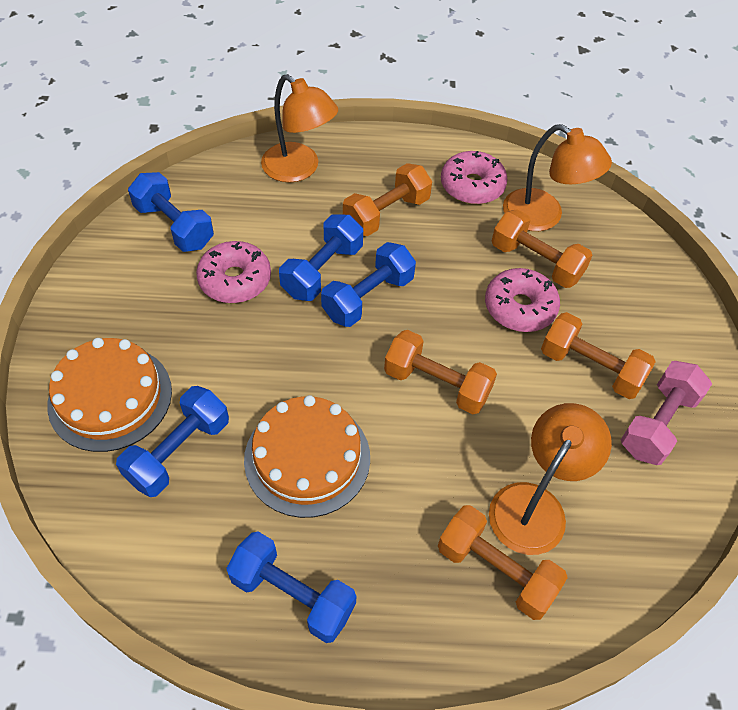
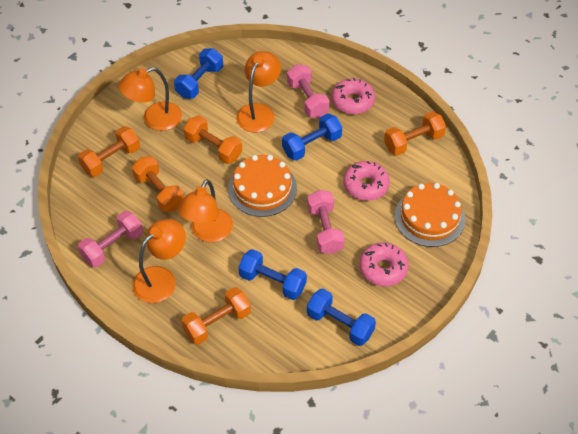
blue dumbbell: [116,386,229,497] [128,172,214,252] [226,532,357,643] [279,214,363,301] [321,242,416,327] = 5 -> [174,48,223,99] [239,249,307,300] [282,113,342,161] [307,289,376,346] = 4
orange lamp: [261,74,338,182] [489,403,612,555] [503,124,612,231] = 3 -> [118,67,182,131] [132,219,186,303] [178,179,233,242] [236,51,281,132] = 4
pink dumbbell: [621,361,712,465] = 1 -> [78,211,143,267] [287,64,330,118] [307,190,345,254] = 3

